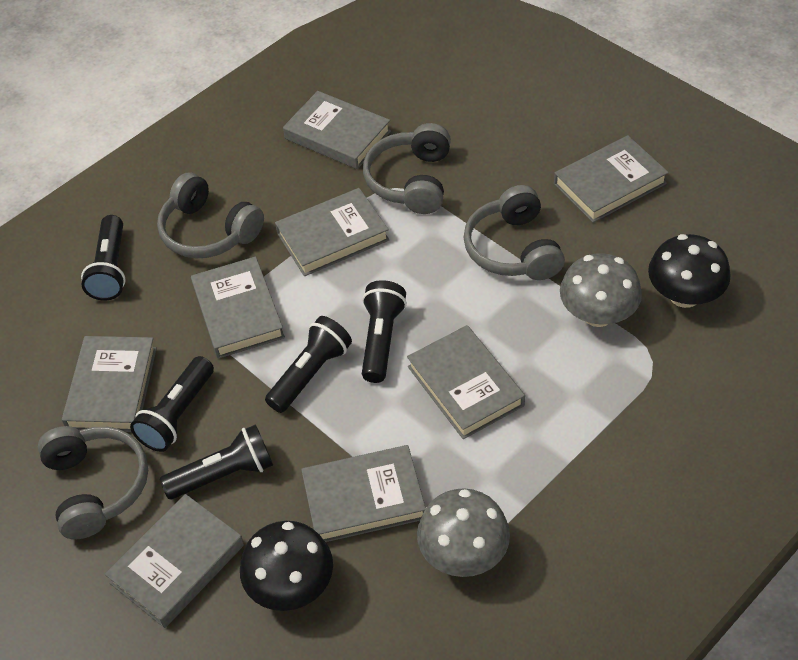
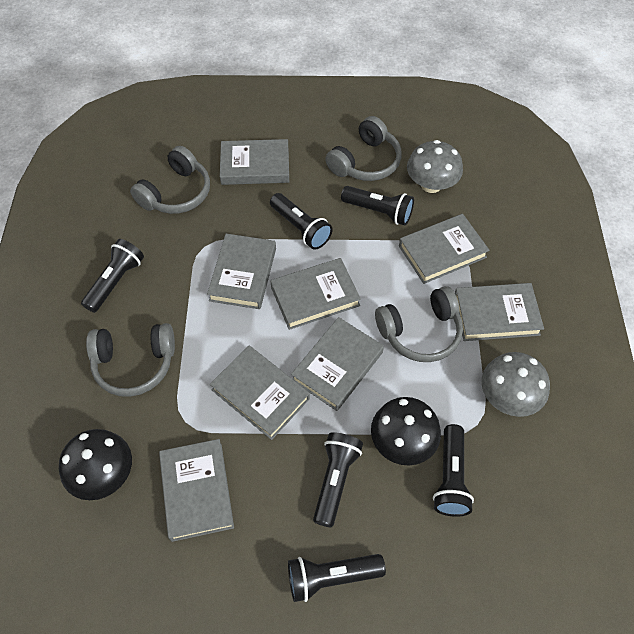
black flashlight: [81,215,126,301] [130,356,214,452] [160,424,273,499] [265,316,352,413] [362,280,407,383] = 5 -> [81,239,144,313] [270,193,333,250] [288,554,386,602] [313,432,363,527] [341,186,414,225] [433,424,474,517] = 6

